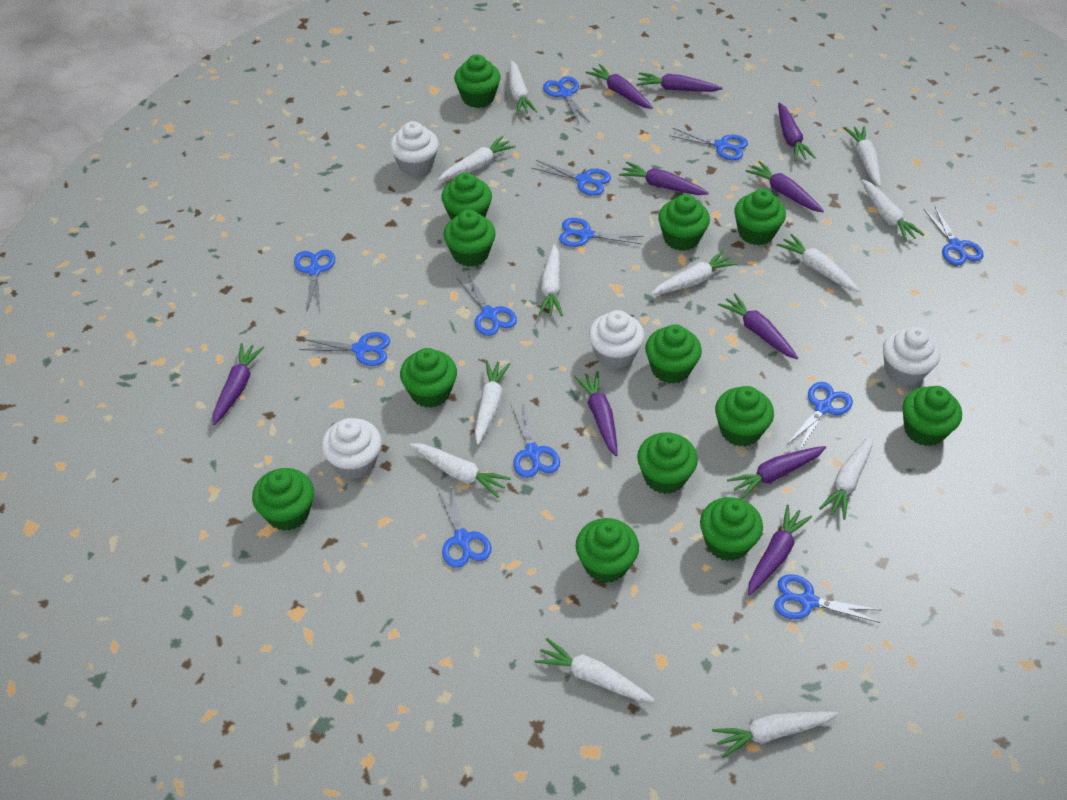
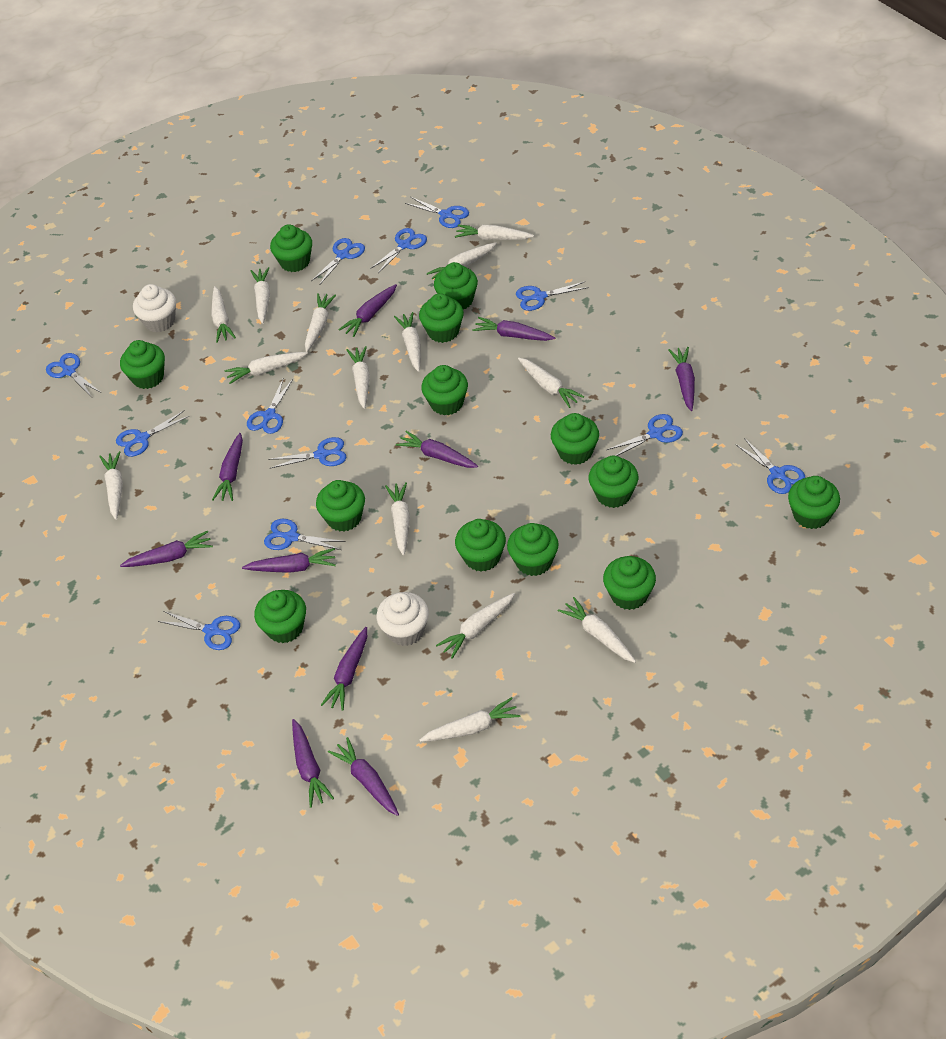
white carrot: [410,443,511,498] [438,136,516,181] [475,360,510,445] [509,60,537,115] [534,638,655,702] [538,244,563,316] [651,250,738,295] [712,711,838,758] [777,234,860,292] [819,434,873,520] [844,126,881,187] [862,179,925,242] = 12 -> [99,451,123,520] [211,286,236,343] [224,352,308,384] [250,267,270,324] [305,293,336,352] [347,346,370,409] [385,482,410,555] [394,312,421,372] [420,697,521,742] [427,242,497,279] [436,593,515,659] [455,225,534,240] [518,358,584,408] [558,597,636,663] = 14
white cupcake: [322,418,382,479] [390,121,439,176] [589,310,645,369] [883,327,940,386] = 4 -> [133,284,176,332] [376,592,429,646] = 2

